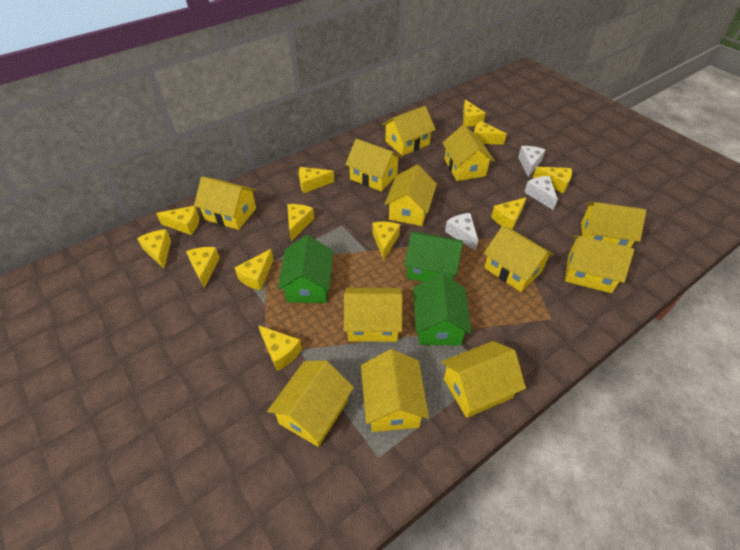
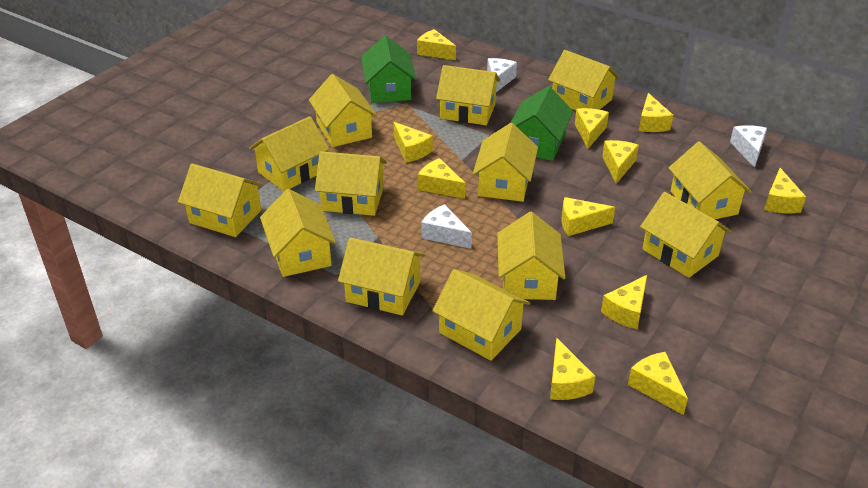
green house: [278,235,333,303] [405,232,463,282] [413,273,471,346] = 3 -> [361,35,416,103] [511,86,573,161] = 2
yellow cheese: [137,229,171,268] [156,206,199,235] [186,247,220,288] [235,249,274,290] [258,325,302,371] [287,204,314,241] [299,167,334,193] [372,222,400,261] [463,100,486,127] [474,121,507,145] [491,197,527,229] [533,167,572,194] = 12 -> [393,122,433,163] [417,29,456,60] [418,158,466,199] [550,337,595,400] [562,197,615,236] [575,108,609,149] [601,275,647,329] [602,140,639,184] [628,352,688,415] [639,93,673,132] [764,168,806,213] = 11
yellow house: [194,177,257,230] [267,360,354,447] [344,288,402,342] [345,139,402,192] [361,349,429,432] [382,106,436,156] [385,165,437,226] [442,125,494,181] [442,341,526,418] [484,226,554,292] [565,235,634,293] [581,202,646,248] = 12 -> [178,164,264,237] [249,116,330,192] [260,189,336,277] [309,74,377,147] [315,151,387,216] [338,237,426,315] [432,269,530,361] [436,65,500,125] [473,123,538,202] [497,212,565,300] [548,50,620,110] [640,192,731,278] [669,141,752,219] = 13

